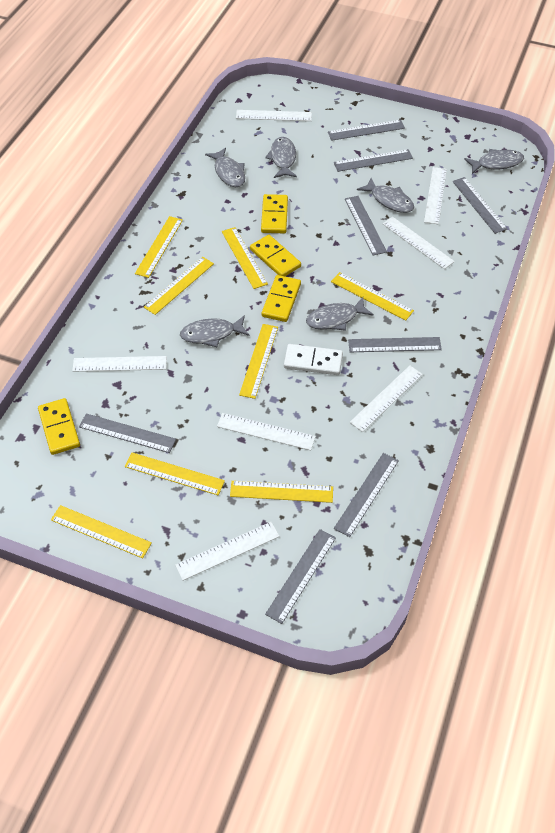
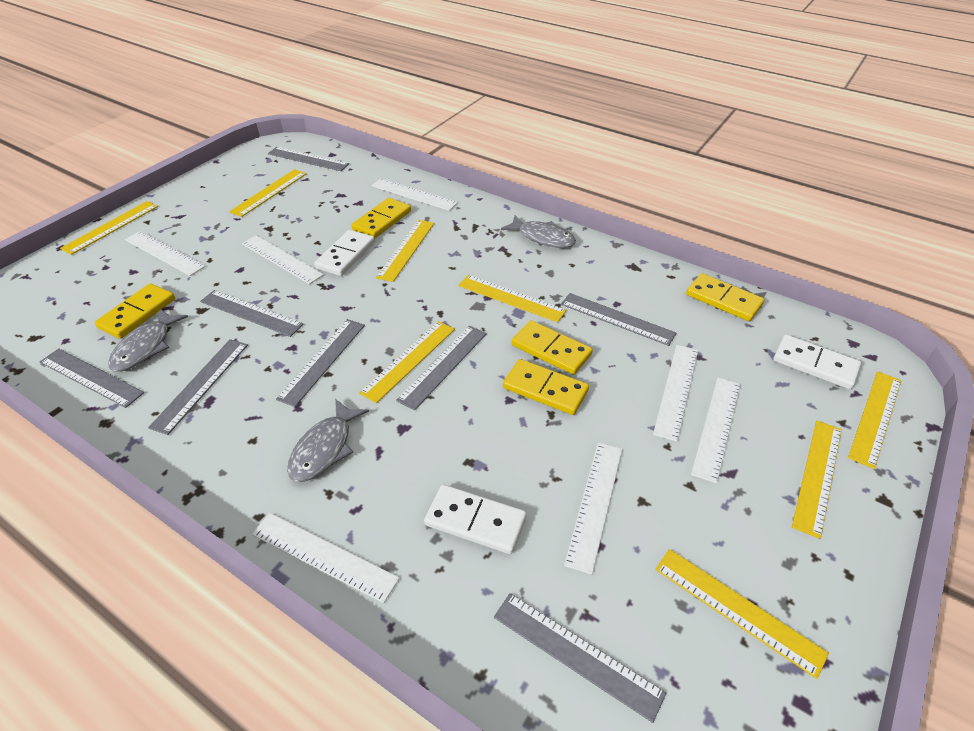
grey fish: [180,315,249,347] [205,147,245,187] [265,137,297,178] [306,297,374,331] [357,178,414,213] [464,149,524,174] = 6 -> [108,308,188,372] [287,399,369,482] [501,215,576,248] = 3
white domino: [284,344,343,375] = 1 -> [314,230,375,276] [424,484,527,554] [773,335,861,389] = 3
yellow domino: [38,398,80,455] [250,235,301,276] [261,194,288,233] [261,275,301,322] = 4 -> [94,283,175,339] [351,198,411,238] [503,359,589,415] [512,320,593,375] [686,273,764,321] = 5

